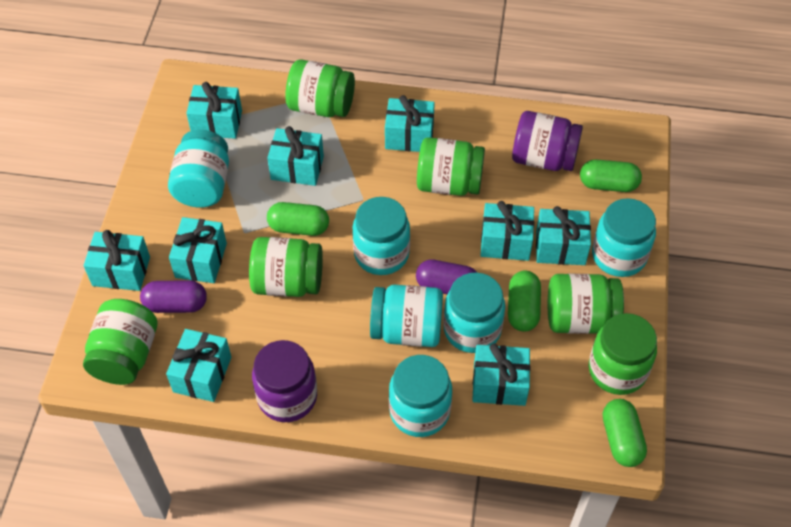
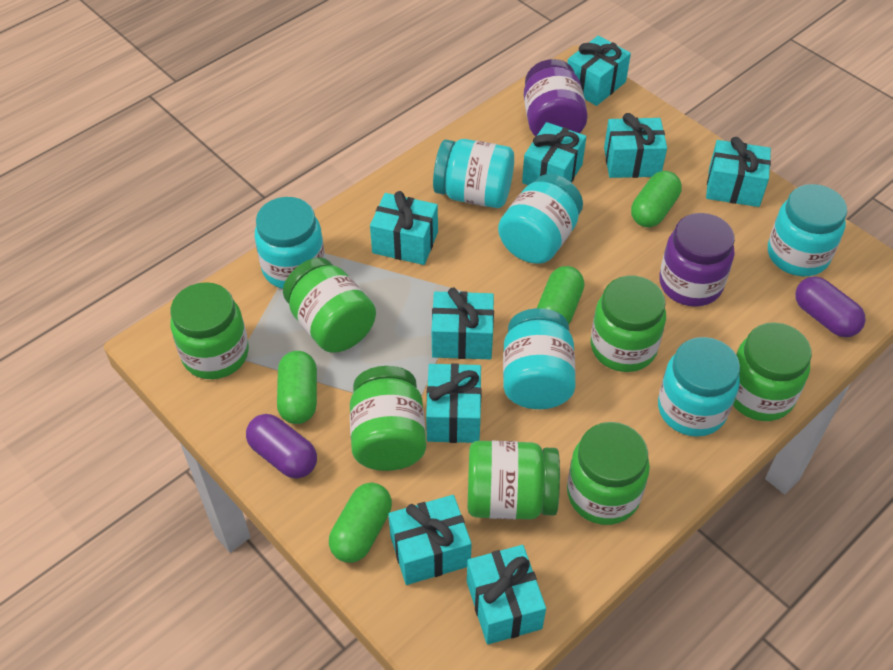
green jar: [83,299,157,385] [249,237,323,297] [285,59,355,117] [417,137,485,196] [548,274,624,334] [589,313,657,395] = 6 -> [170,282,249,379] [283,258,376,353] [350,366,426,471] [467,441,560,519] [567,422,650,525] [591,276,666,372] [733,322,812,421] = 7

